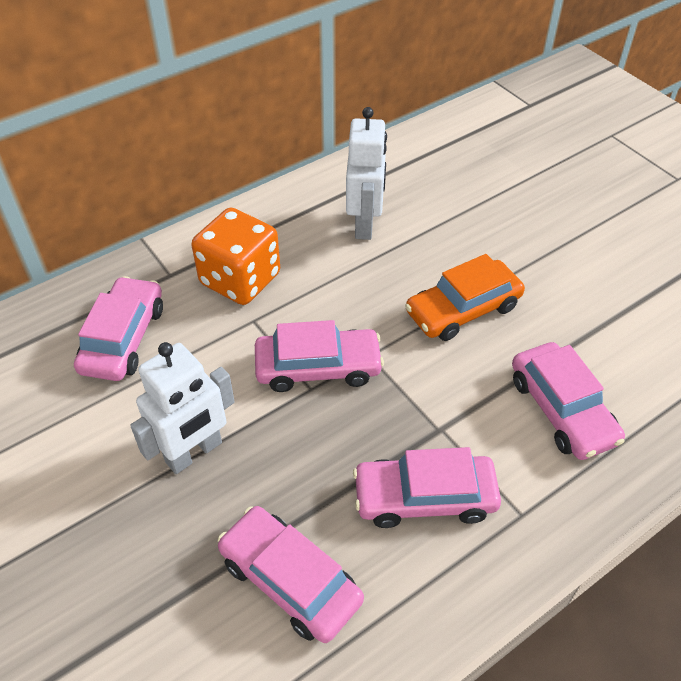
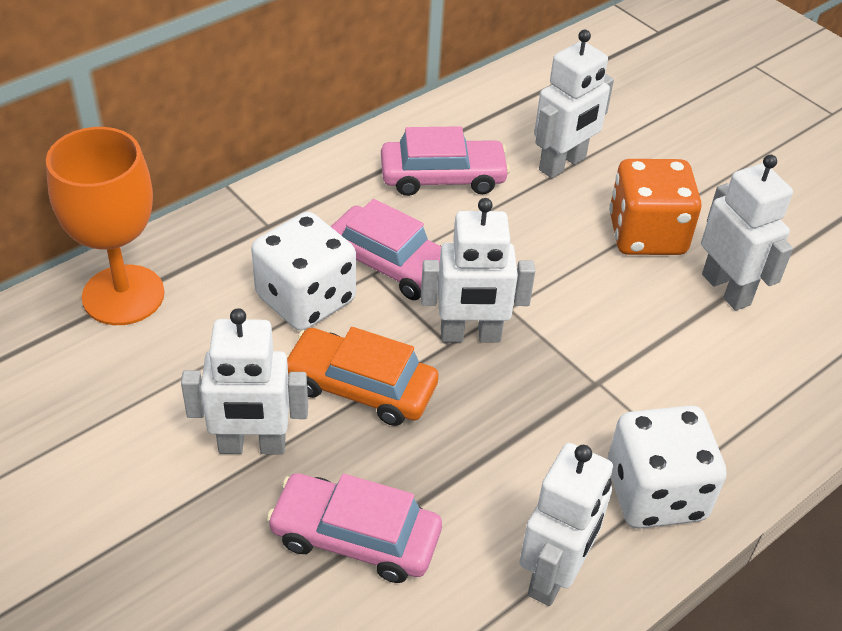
orange goblet: none = 0 -> [46,127,165,325] = 1
pink car: [74,276,163,381] [218,506,364,643] [255,320,384,392] [353,447,501,528] [512,342,625,460] = 5 -> [267,473,442,583] [331,199,441,300] [381,126,510,196] = 3
white dice: none = 0 -> [251,212,356,331] [607,405,726,529] = 2
white robot: [130,342,235,474] [346,107,387,240] = 2 -> [181,308,308,455] [421,198,535,343] [519,443,613,606] [534,30,614,178] [701,155,793,311] = 5

